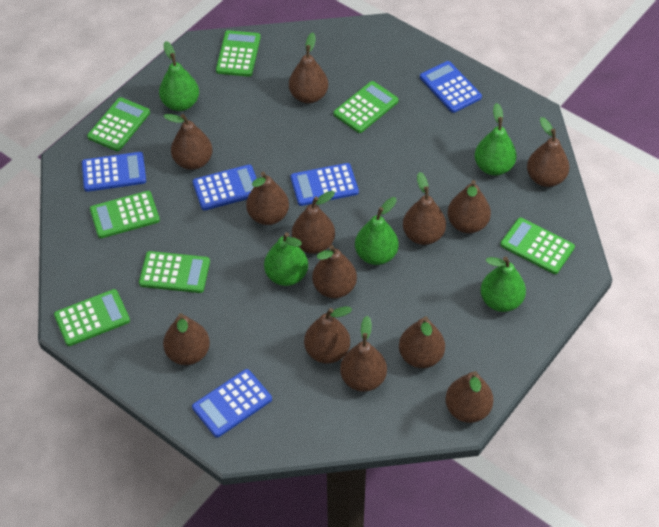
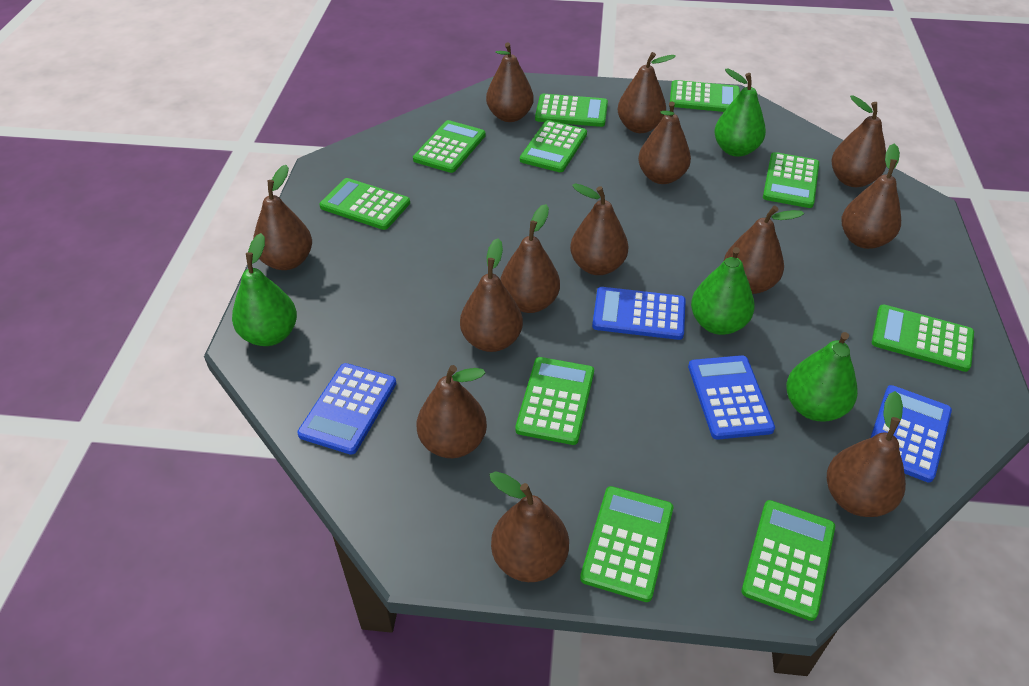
blue calculator: [82,152,146,192] [192,165,257,211] [192,369,272,438] [291,163,359,206] [420,61,482,113] = 5 -> [297,363,396,455] [592,287,686,340] [688,355,775,440] [870,385,952,483] = 4
green calculator: [54,289,130,346] [87,97,150,151] [90,191,160,238] [139,251,210,293] [216,30,261,77] [333,81,399,133] [500,218,575,274] = 7 -> [319,178,410,230] [413,120,486,173] [515,357,594,445] [520,120,587,172] [535,94,608,127] [580,486,673,602] [670,80,740,112] [741,500,835,621] [763,152,819,208] [872,305,974,372] = 10
green pear: [159,41,199,111] [264,232,308,286] [355,197,399,265] [475,103,517,176] [480,256,526,312] = 5 -> [232,233,297,346] [691,247,755,335] [714,69,766,157] [786,332,858,422] = 4

